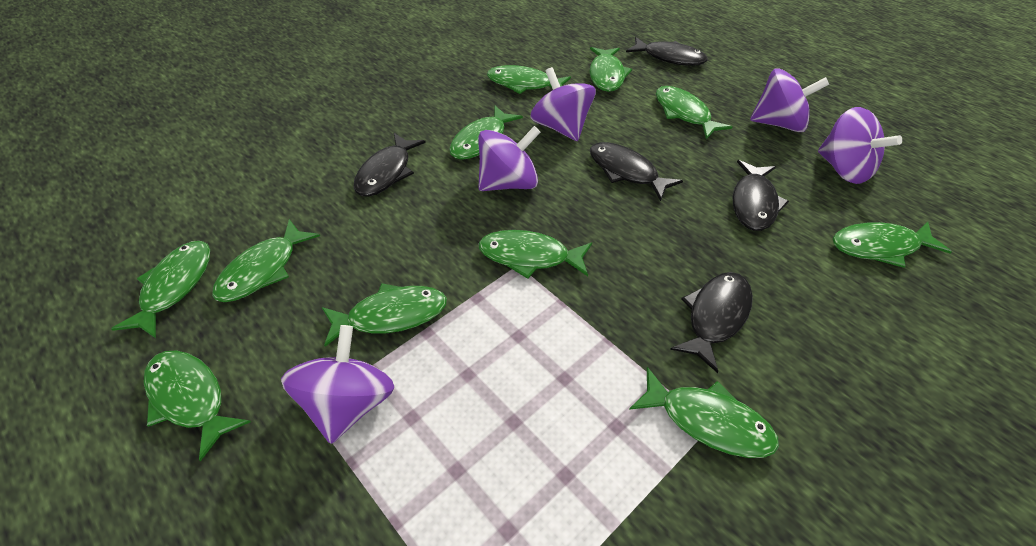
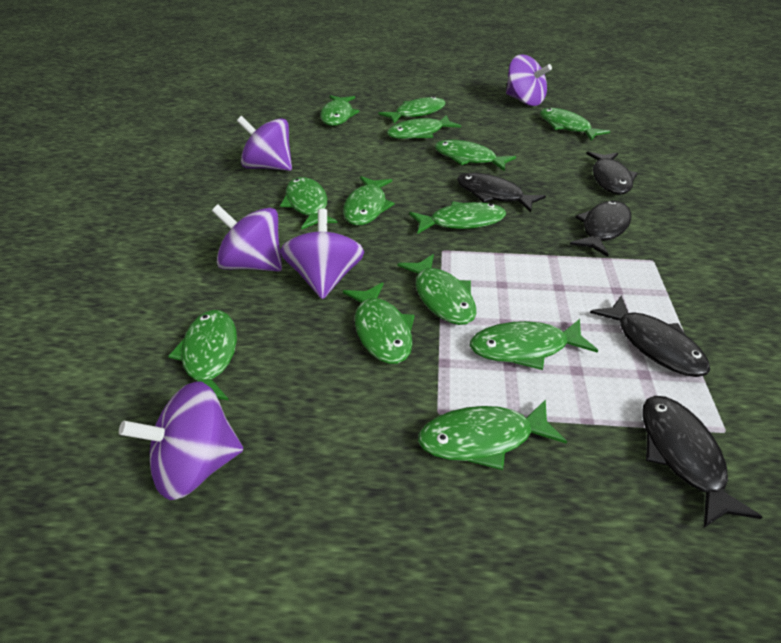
green fish: [111,241,210,338] [144,350,251,461] [212,219,320,302] [322,283,447,347] [449,106,523,160] [478,230,592,279] [487,65,571,94] [589,47,632,92] [629,367,779,458] [656,86,733,139] [833,222,952,268] = 11 -> [168,310,237,401] [280,177,338,230] [320,95,359,126] [343,176,395,226] [343,282,415,364] [378,96,446,123] [387,115,461,139] [398,254,476,325] [409,202,506,234] [418,399,567,470] [435,140,516,171] [470,319,598,370] [540,108,610,141] = 13

